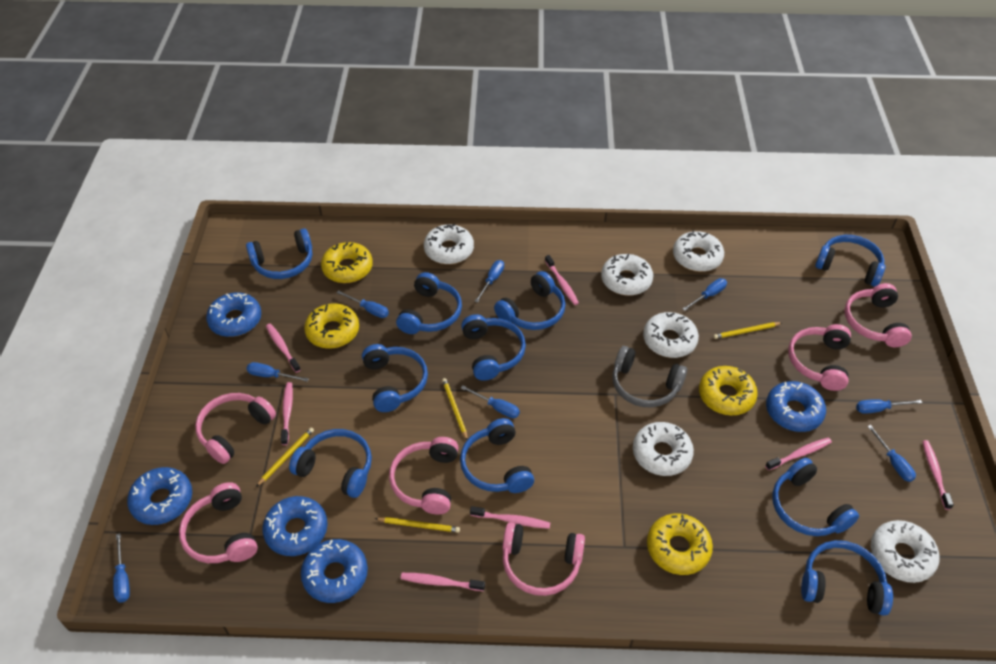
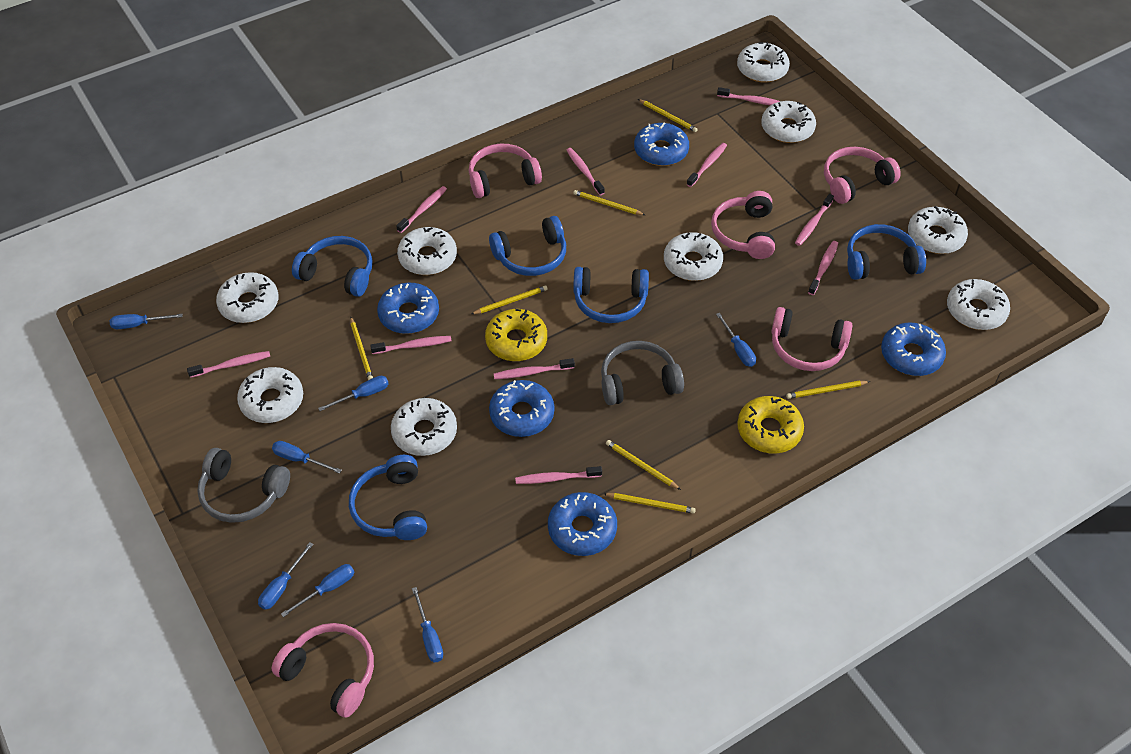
blue headphones: [246,228,312,279] [289,429,372,498] [362,344,428,412] [396,272,462,334] [460,418,534,493] [461,314,526,381] [494,271,566,330] [772,458,859,536] [801,540,893,616] [815,235,886,287] = 10 -> [292,236,372,297] [349,455,427,540] [489,216,566,276] [573,267,649,323] [847,224,926,280] = 5
blue screwdriver: [113,533,130,602] [246,362,309,382] [336,290,389,318] [461,385,520,418] [475,260,504,303] [682,278,727,311] [856,399,922,414] [867,425,916,482] = 8 -> [110,314,183,329] [258,542,314,610] [272,441,342,474] [281,564,354,617] [318,376,389,411] [412,587,443,662] [716,313,756,367] = 7
grey headphones: [612,346,687,407] = 1 -> [197,448,290,523] [601,341,684,405] = 2
pink headphones: [179,482,258,563] [195,393,276,464] [389,437,459,515] [502,522,585,596] [788,324,851,391] [844,283,912,347] = 6 -> [272,623,374,718] [468,144,542,198] [711,191,775,259] [771,307,852,371] [824,147,901,204] = 5
pink toothbrush: [266,324,301,373] [281,382,293,445] [401,573,485,591] [470,506,550,529] [545,255,579,305] [765,437,832,471] [922,440,954,510] = 7 -> [187,351,270,378] [370,336,451,354] [396,186,447,233] [494,358,575,379] [515,466,602,484] [566,148,605,195] [687,143,727,187] [717,87,780,105] [795,194,834,246] [808,241,838,295] = 10
white donut: [424,224,474,264] [601,254,653,296] [633,422,694,476] [643,312,699,358] [673,230,724,272] [871,520,940,583] = 6 -> [216,272,279,323] [237,367,303,423] [391,398,457,456] [397,227,457,275] [664,232,723,281] [737,42,790,83] [761,101,816,143] [908,206,968,254] [947,279,1010,330] = 9
yellow donut: [304,303,359,349] [321,242,373,283] [647,513,713,575] [699,366,758,415] = 4 -> [485,309,547,361] [737,396,804,453] = 2
yellow pencil: [256,428,314,487] [375,517,460,533] [442,378,468,440] [714,322,781,339] = 4 -> [350,317,373,380] [472,285,548,314] [573,190,645,215] [604,493,696,514] [606,440,681,490] [638,99,698,132] [786,381,870,399] = 7

